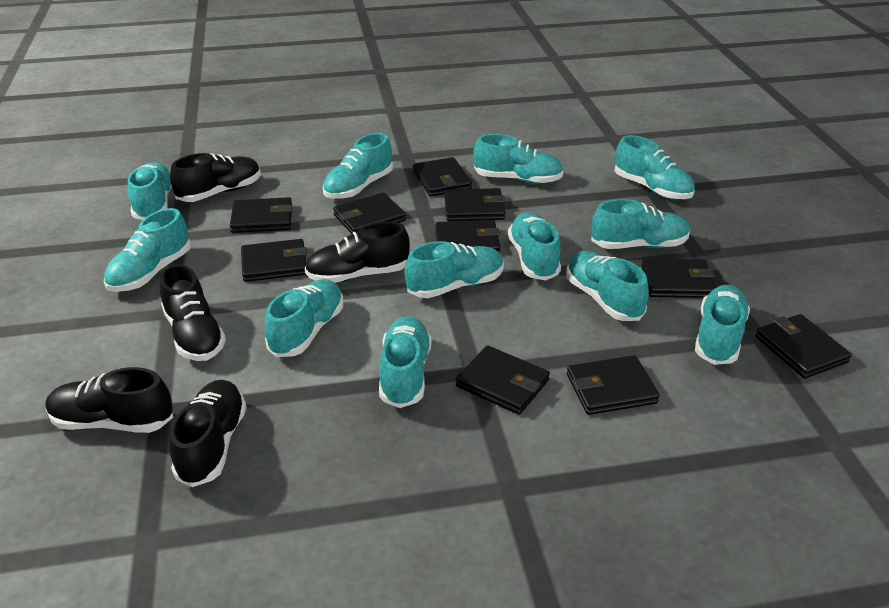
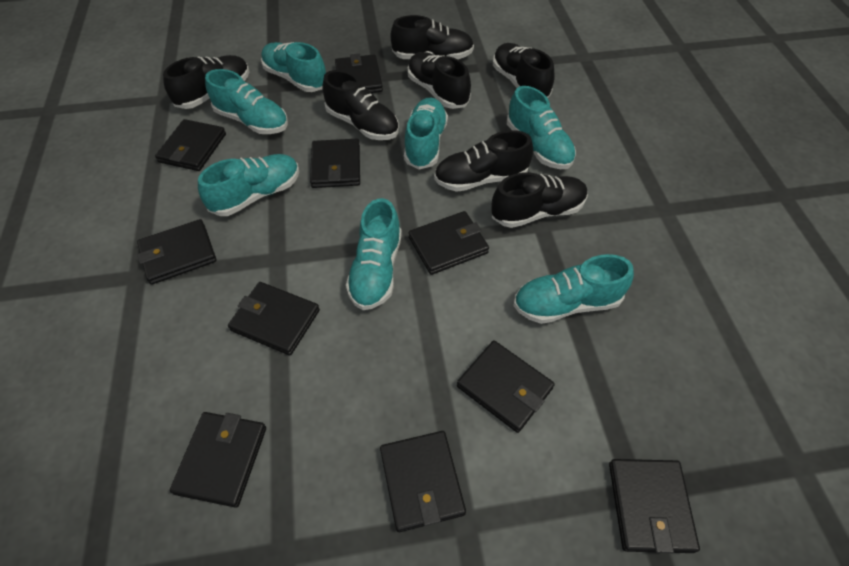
black shoe: [46,367,173,433] [159,264,226,361] [169,380,247,487] [170,153,261,202] [305,222,410,283] = 5 -> [163,55,250,109] [322,70,399,140] [390,15,474,59] [408,52,471,109] [434,130,533,192] [491,172,588,228] [493,43,555,98] = 7
turquoise shoe: [104,208,191,292] [128,162,172,220] [265,279,343,357] [323,133,393,199] [379,316,432,408] [405,241,504,298] [473,134,563,184] [508,212,561,280] [566,251,649,321] [591,199,690,249] [614,135,695,199] [695,285,750,365] = 12 -> [198,154,299,216] [205,69,288,134] [261,42,326,92] [346,198,402,310] [404,98,448,170] [507,86,576,169] [513,254,634,324] = 7

